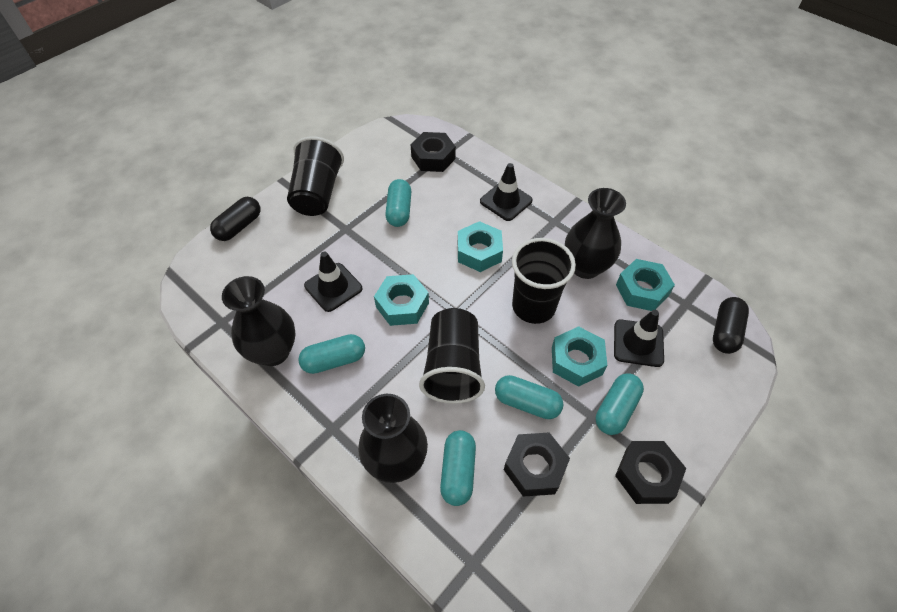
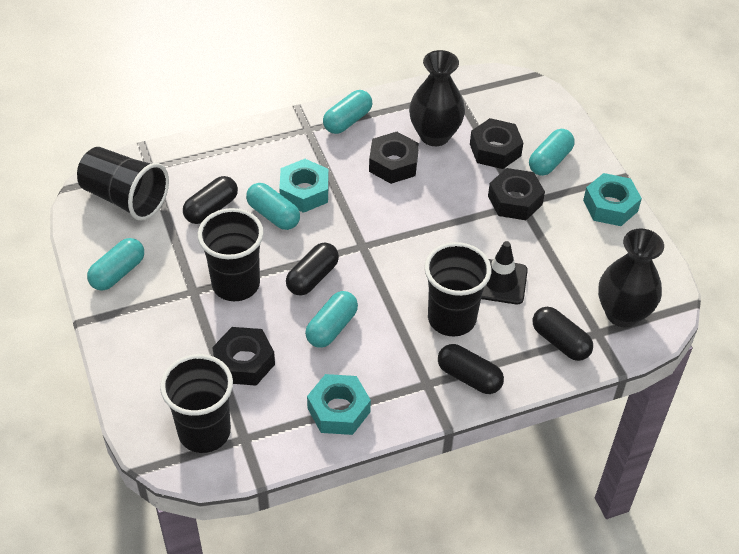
black capsule: [210,197,261,241] [713,297,749,354] = 2 -> [183,176,238,224] [286,242,339,296] [438,344,504,394] [533,307,593,361] = 4
black cup: [287,136,344,216] [419,308,485,404] [512,238,576,324] = 3 -> [77,147,169,221] [160,354,233,453] [198,208,264,301] [424,242,491,337] = 4
black nut: [411,132,456,172] [504,433,570,497] [615,441,686,504] = 3 -> [212,327,275,386] [369,132,419,184] [470,118,523,169] [488,168,545,220] = 4
black traffic cone: [304,252,362,312] [480,163,532,221] [614,310,664,367] = 3 -> [481,241,528,304] = 1
black vase: [222,276,296,366] [358,394,428,483] [565,188,626,279] = 3 -> [409,50,465,146] [598,229,664,328] = 2
turquoise nut: [374,274,429,326] [458,221,503,272] [552,326,607,387] [616,259,675,311] = 4 -> [279,159,329,213] [307,374,371,435] [583,173,642,226] = 3

